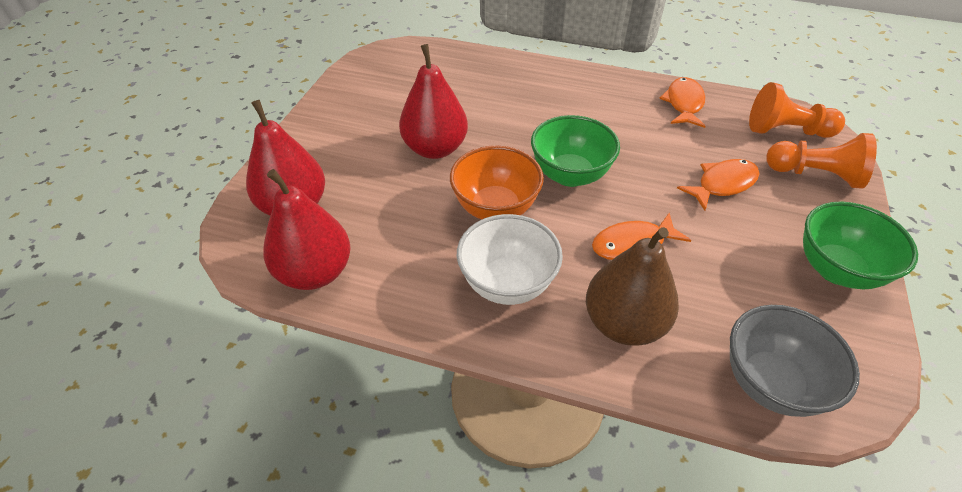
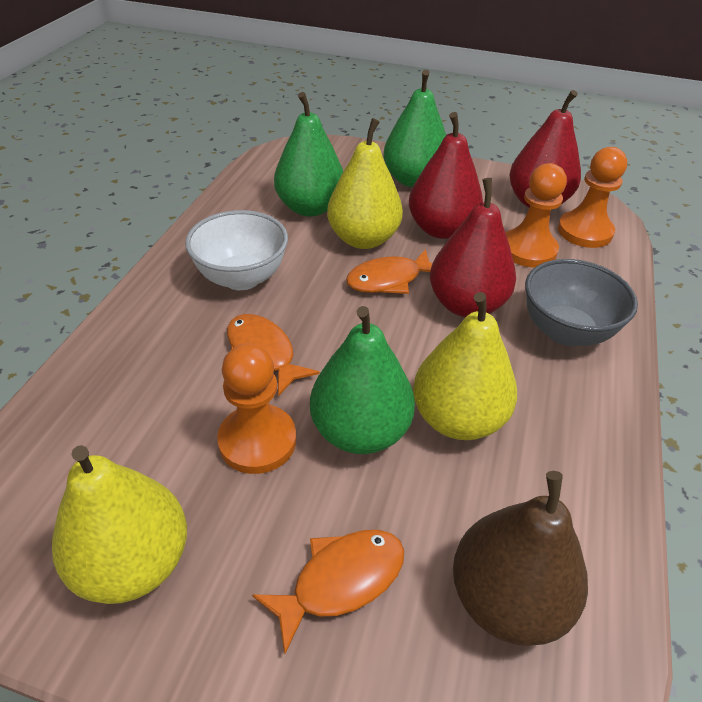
green bowl: [531,115,620,187] [803,202,918,289] = 2 -> none = 0
green pear: none = 0 -> [274,92,343,217] [310,306,415,454] [383,70,446,187] = 3
orange bowl: [450,146,544,220] = 1 -> none = 0
orange pawn: [749,82,845,138] [766,133,877,189] = 2 -> [217,343,296,474] [506,163,567,268] [558,147,627,248] = 3
yellow pear: none = 0 -> [52,445,187,604] [327,118,403,249] [413,292,517,440] = 3

